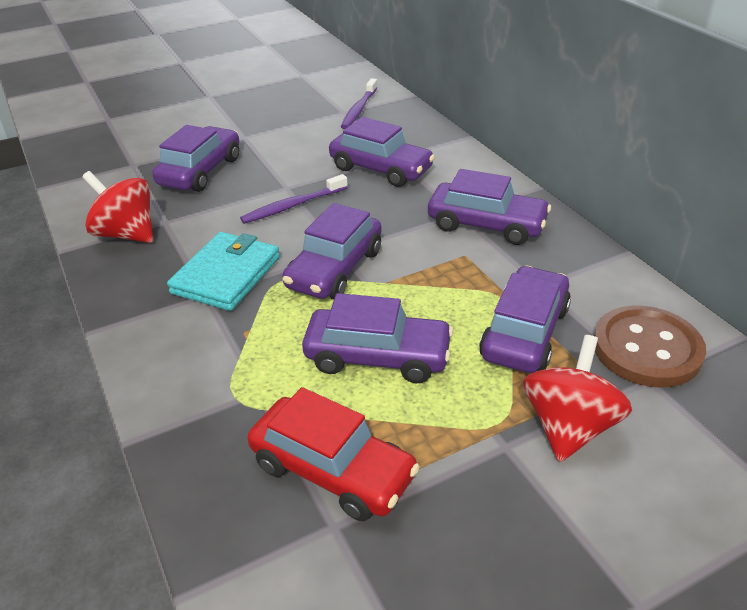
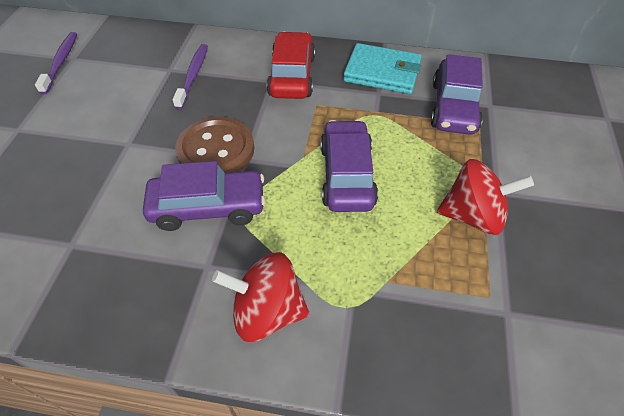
purple car: [152,125,239,192] [282,203,382,299] [302,293,454,383] [329,117,435,187] [428,169,551,245] [479,266,571,373] = 6 -> [143,161,265,231] [320,120,378,212] [431,54,483,135] = 3

